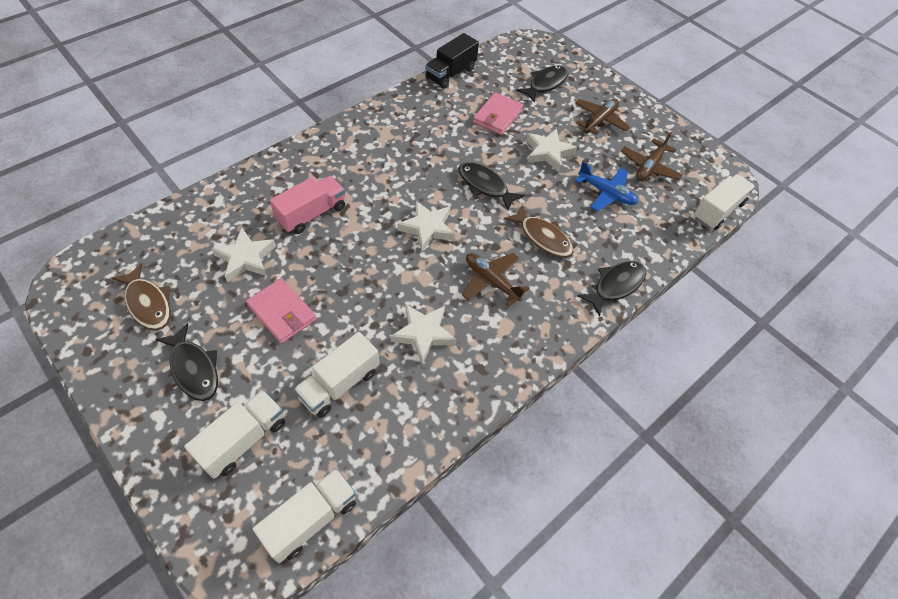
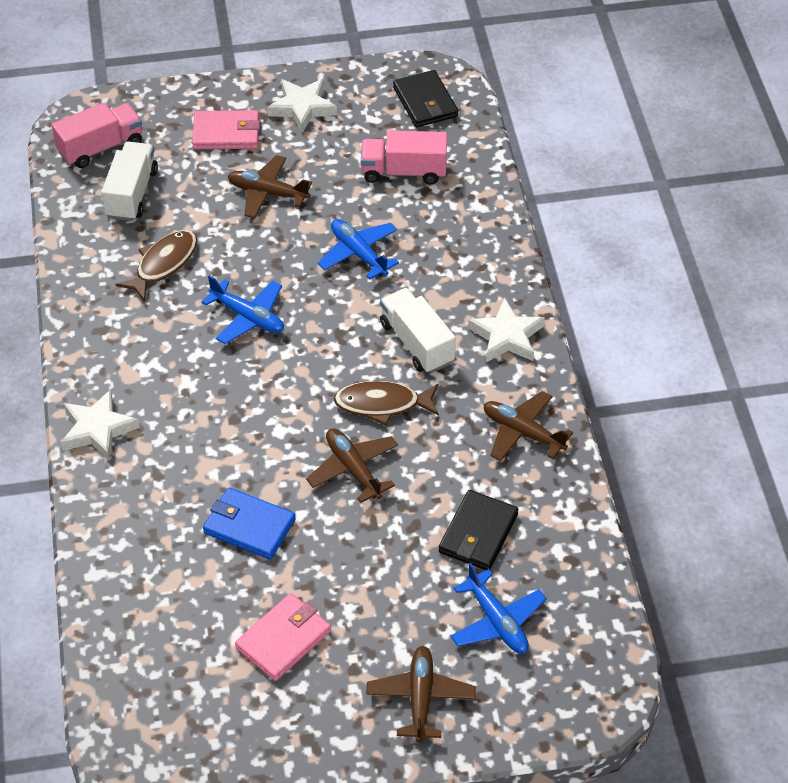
black fish: [156,323,218,401] [458,162,525,210] [516,65,568,103] [577,261,646,317] = 4 -> none = 0
black truck: [425,33,479,89] = 1 -> none = 0
black wallet: none = 0 -> [393,70,458,127] [439,490,518,570] = 2
blue plane: [575,161,638,212] = 1 -> [202,275,284,344] [317,219,399,280] [450,563,547,654] = 3
blue wallet: none = 0 -> [203,487,296,560] = 1
brown plane: [462,253,529,307] [575,99,630,135] [621,132,683,181] = 3 -> [228,155,312,218] [306,428,398,503] [366,646,476,742] [484,391,573,461] = 4
pink truck: [270,176,345,234] = 1 -> [52,103,142,168] [361,130,447,184] = 2
white star: [212,228,276,282] [390,304,456,364] [398,201,455,252] [526,128,577,172] = 4 -> [61,389,140,460] [267,79,337,133] [468,298,545,362] = 3
white truck: [184,390,285,479] [253,468,356,563] [294,332,379,418] [694,174,755,230] = 4 -> [101,141,158,221] [380,288,456,373] = 2

